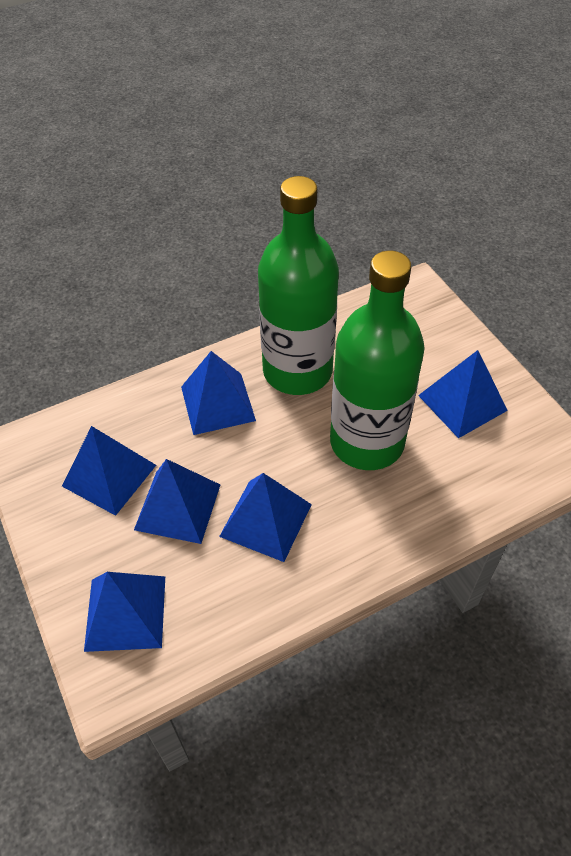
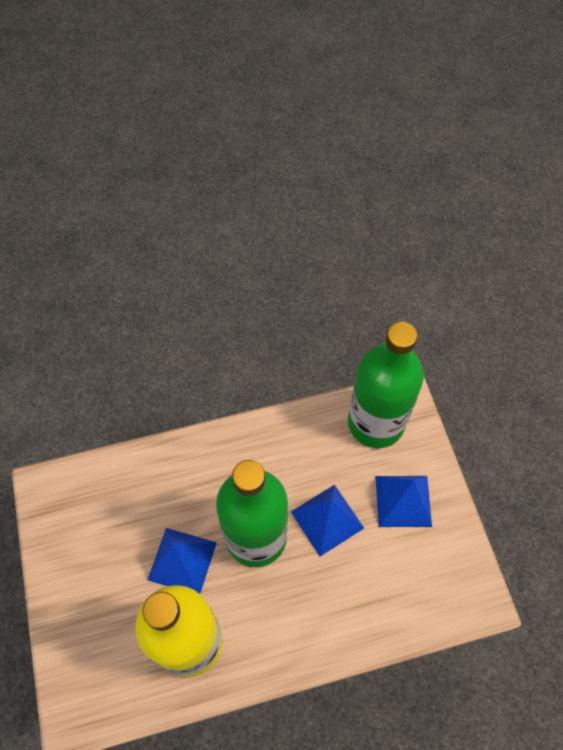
blue pyramid: [62,426,156,516] [84,572,165,652] [134,459,220,544] [181,351,256,435] [219,473,312,562] [418,350,508,438] = 6 -> [148,528,217,594] [291,485,364,556] [375,476,432,527] = 3
yellow bottle: none = 0 -> [135,585,223,677] = 1

